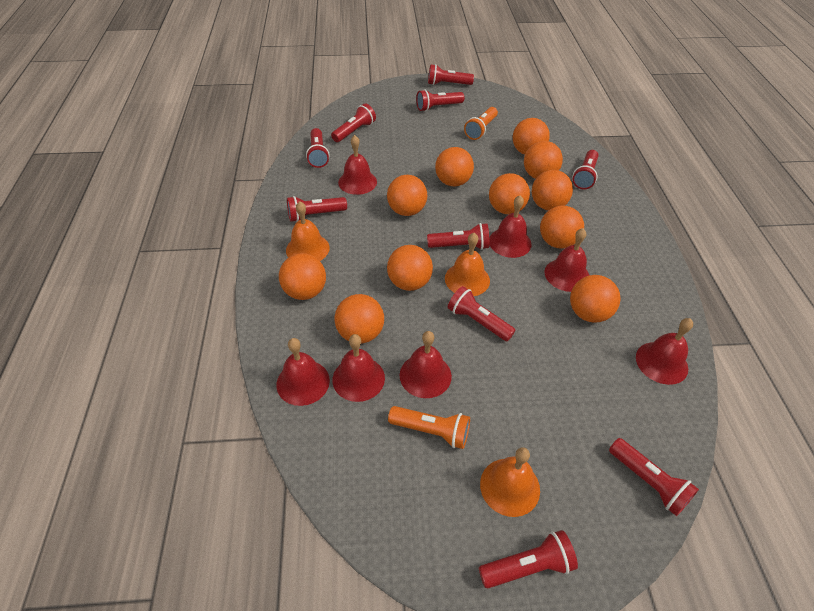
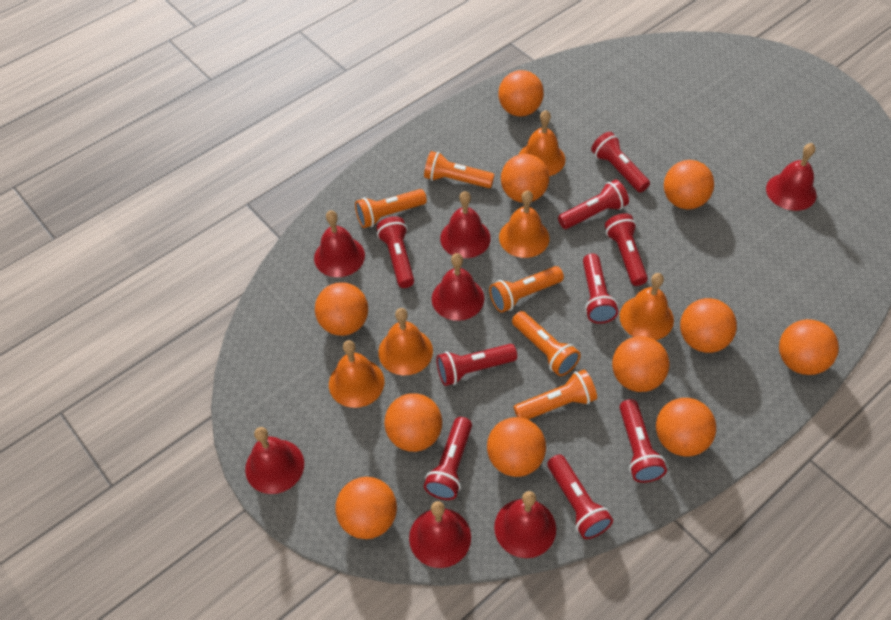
orange bell: [286,201,330,261] [445,233,490,296] [480,447,540,517] = 3 -> [329,340,384,408] [378,308,433,375] [499,191,549,258] [519,110,565,176] [620,273,674,340] = 5
orange flashlight: [388,406,470,449] [464,107,498,140] = 2 -> [355,189,427,228] [424,151,495,188] [489,266,564,313] [512,311,581,376] [513,370,597,420] = 5
red flashlight: [287,196,347,222] [306,128,330,168] [331,104,376,142] [416,89,465,111] [427,223,490,250] [428,64,474,85] [448,286,515,341] [479,530,578,589] [573,150,599,189] [609,438,699,516] = 10 -> [376,216,414,288] [424,417,472,500] [436,344,517,386] [547,454,613,539] [558,180,629,229] [583,254,618,324] [591,132,650,192] [605,213,648,286] [619,399,667,483] = 9

